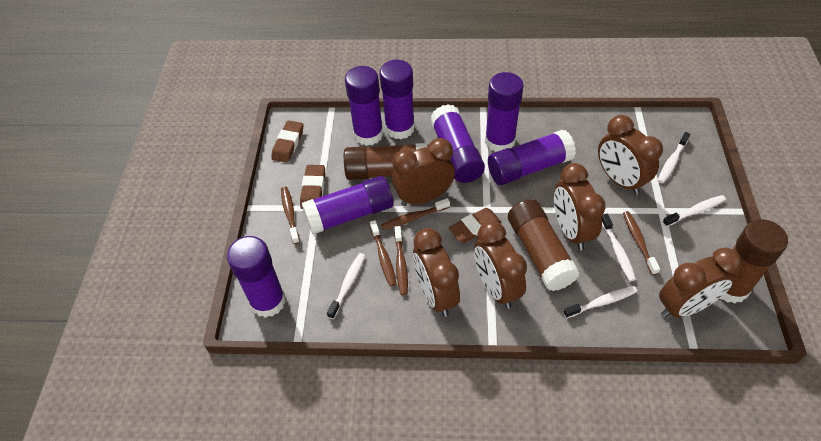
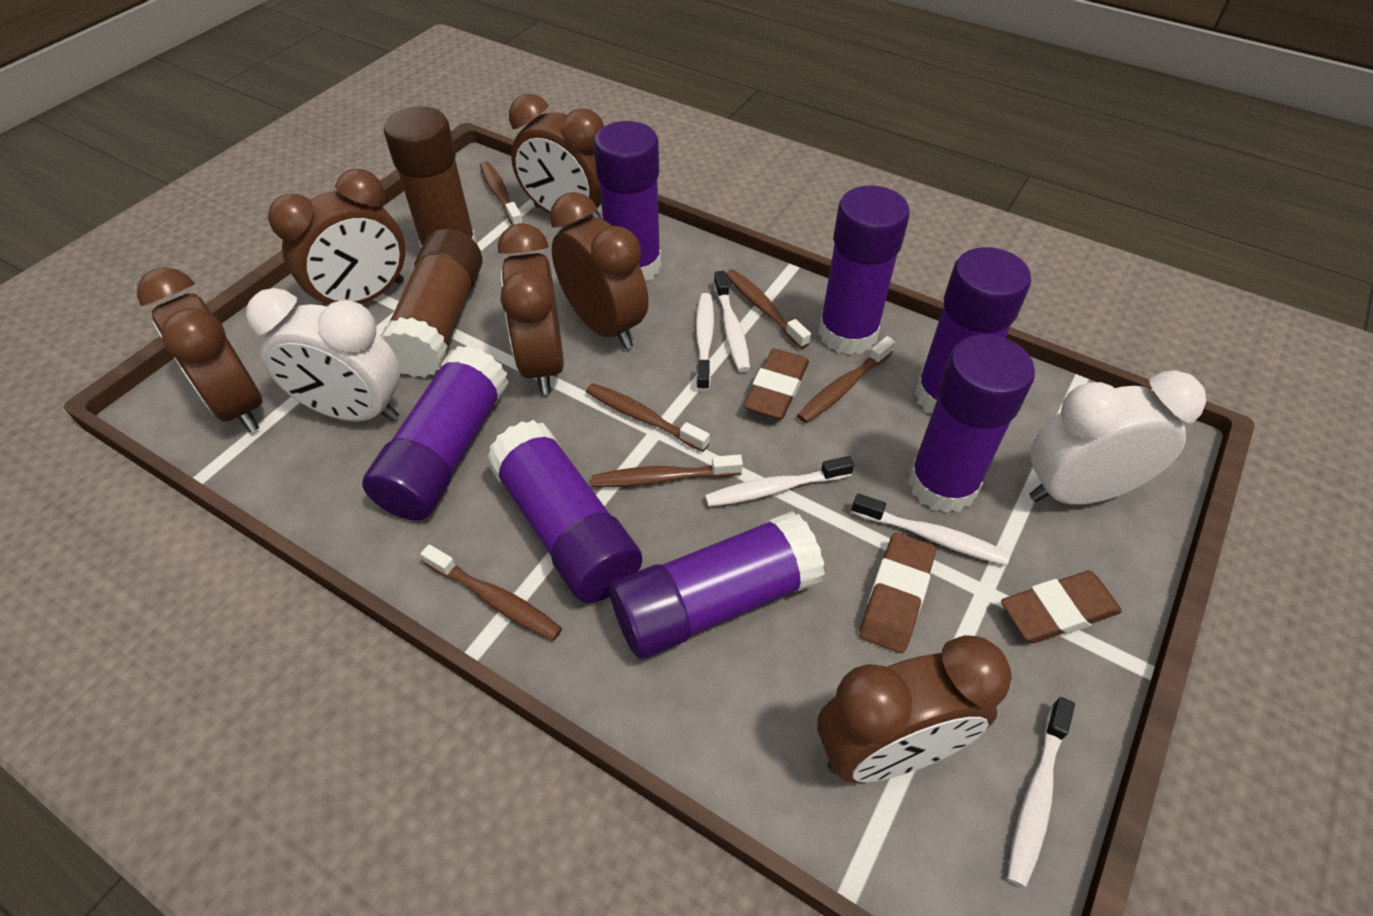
brown glue stick: [344,143,427,180] [508,199,580,291] [720,219,788,304] = 3 -> [381,228,483,378] [384,106,477,248] = 2
brown toothbrush: [281,186,300,244] [370,220,396,287] [381,198,450,230] [394,226,408,295] [623,211,660,275] = 5 -> [421,544,562,641] [480,161,523,225] [586,383,710,452] [592,454,743,487] [725,269,811,349] [797,336,895,423] = 6
white clock: none = 0 -> [246,288,400,421] [1029,370,1206,505] = 2

